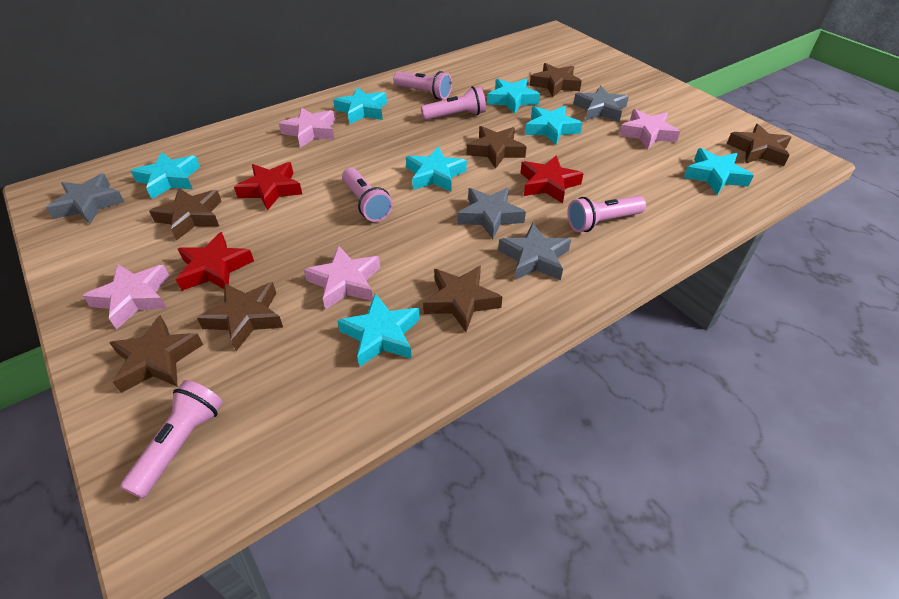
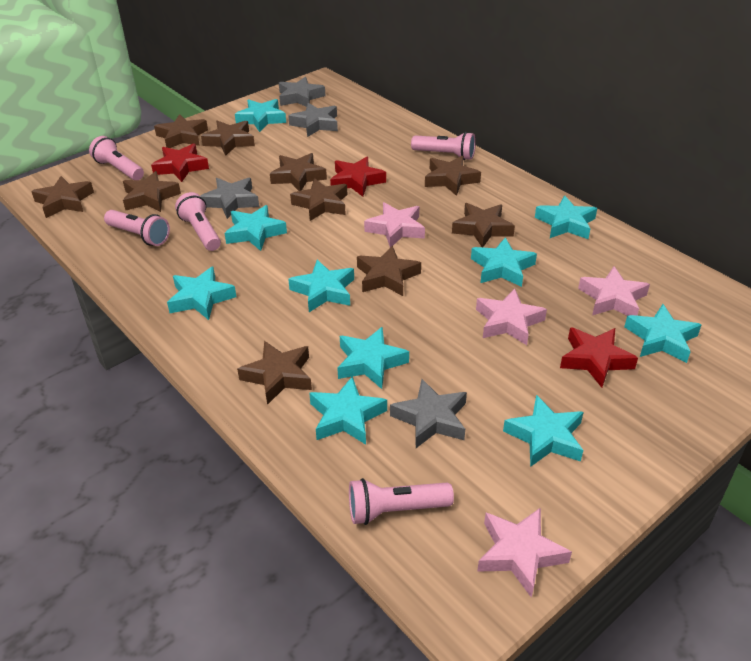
brown star: [109,315,203,393] [149,188,222,241] [197,282,283,351] [423,265,502,332] [467,126,527,169] [530,63,582,97] [727,124,791,166] = 7 -> [31,176,94,218] [123,171,181,212] [154,114,208,148] [201,121,255,156] [237,341,312,405] [270,153,327,191] [290,178,348,221] [357,246,421,296] [425,156,481,196] [452,203,515,247] = 10
turquoise star: [131,152,200,199] [333,87,387,124] [337,293,420,367] [406,146,467,192] [487,79,540,114] [525,106,582,145] [684,148,754,195] = 7 -> [167,267,237,320] [225,205,287,251] [235,99,286,132] [288,260,354,312] [309,376,387,445] [337,327,409,389] [471,238,537,287] [503,395,584,467] [535,195,597,239] [624,304,701,363] = 10

